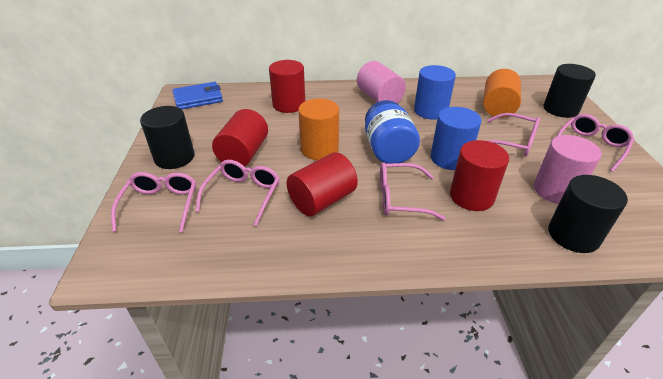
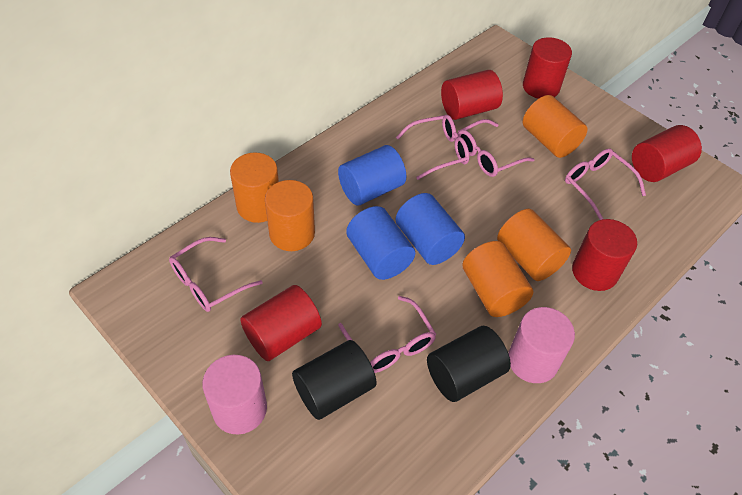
black cylinder: [140,106,194,169] [543,64,596,118] [548,175,628,253] = 3 -> [292,340,377,420] [427,326,511,402] = 2
blue cylinder: [414,65,456,120] [431,107,481,170] = 2 -> [338,145,406,206] [346,206,415,280] [396,193,465,265] = 3
blue jar: [365,100,420,164] = 1 -> none = 0
blue wallet: [172,82,223,110] = 1 -> none = 0
orange cylinder: [298,99,339,160] [483,69,521,118] = 2 -> [230,152,279,223] [265,180,315,251] [462,241,533,317] [497,209,571,281] [523,95,588,158] = 5
red cylinder: [212,109,268,167] [269,60,305,113] [287,152,358,216] [450,140,509,211] = 4 -> [241,285,322,361] [441,70,503,120] [523,37,572,99] [572,219,637,291] [632,125,702,182] = 5

